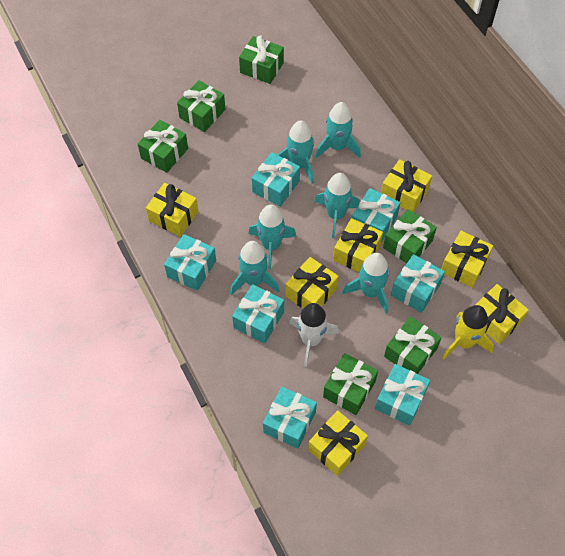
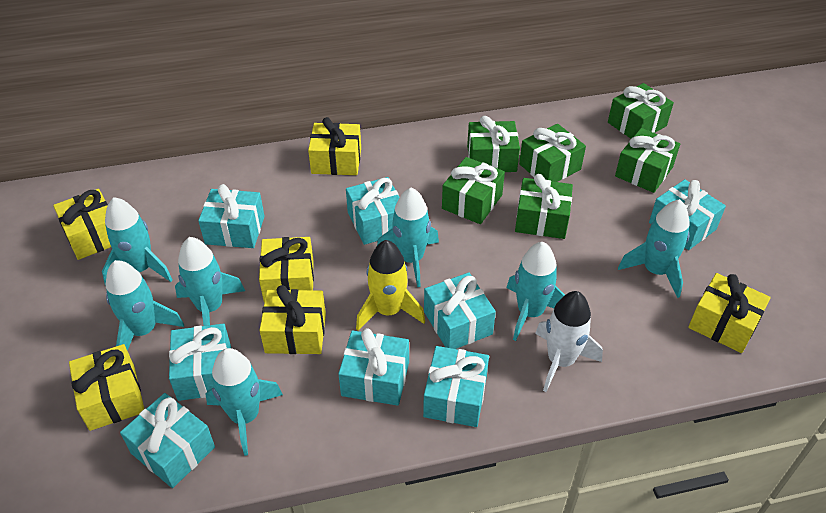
turquoise gift: [164,234,216,291] [232,284,284,343] [252,152,300,207] [263,387,317,449] [352,188,400,243] [375,364,430,426] [391,254,445,313] = 7 -> [120,393,215,488] [169,323,231,401] [198,184,265,248] [338,328,409,406] [346,177,400,245] [423,346,489,427] [424,272,496,349] [649,179,726,250] = 8
turquoise rocket: [230,241,280,295] [249,205,296,270] [278,121,314,184] [314,173,360,238] [315,102,361,158] [342,253,390,314] = 6 -> [102,197,172,286] [106,260,184,351] [175,237,245,326] [206,348,283,456] [377,188,439,287] [507,242,565,341] [618,199,690,298] = 7
yellow gift: [146,183,199,237] [285,257,339,308] [308,410,368,476] [333,218,383,273] [381,159,432,212] [442,231,493,288] [475,284,529,344] = 7 -> [53,189,111,260] [69,344,144,431] [259,237,314,302] [260,285,326,354] [308,117,361,175] [688,273,771,353] = 6

